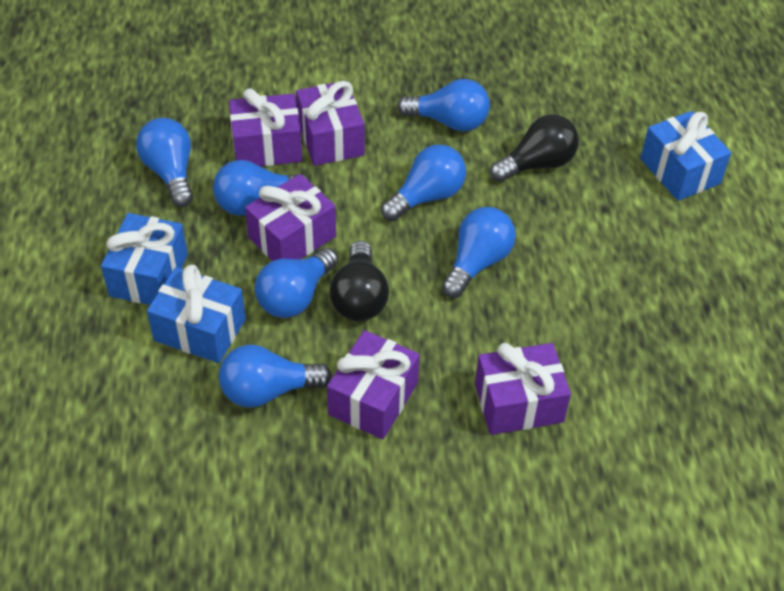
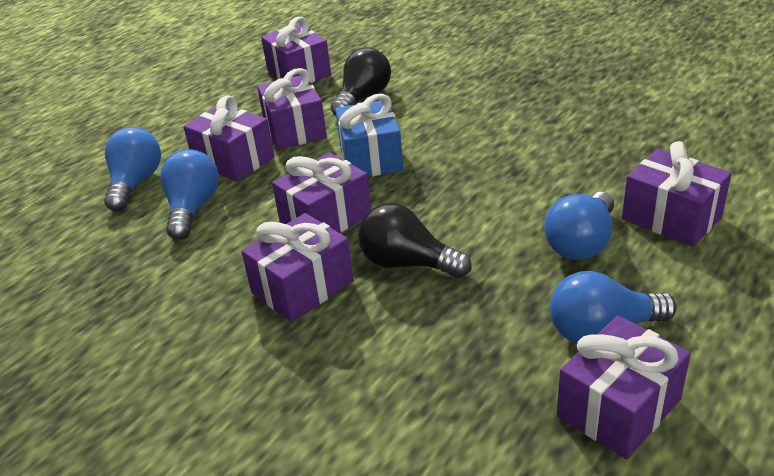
blue gift: [101,213,188,305] [147,265,246,363] [640,111,731,201] = 3 -> [335,94,403,177] = 1
blue light bulb: [136,118,193,207] [213,160,311,216] [219,345,332,407] [255,248,338,318] [381,145,466,221] [397,79,490,132] [442,207,516,298] = 7 -> [104,127,161,212] [160,149,219,240] [544,192,614,260] [550,271,677,344] = 4
purple gift: [229,88,302,166] [245,174,336,261] [296,81,364,166] [327,330,420,439] [475,343,571,435] = 5 -> [183,95,274,182] [241,213,354,322] [257,68,327,150] [261,17,331,83] [272,152,371,233] [557,315,691,459] [622,141,732,247] = 7

